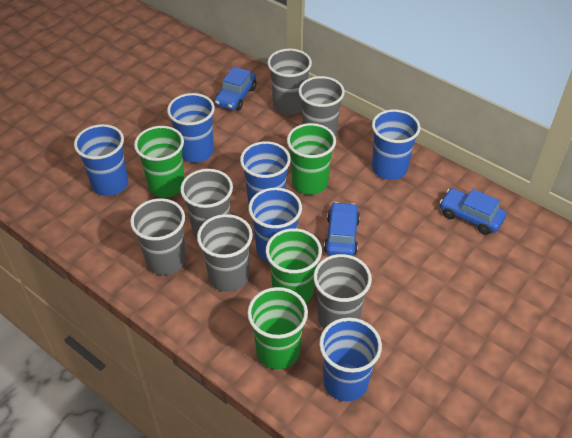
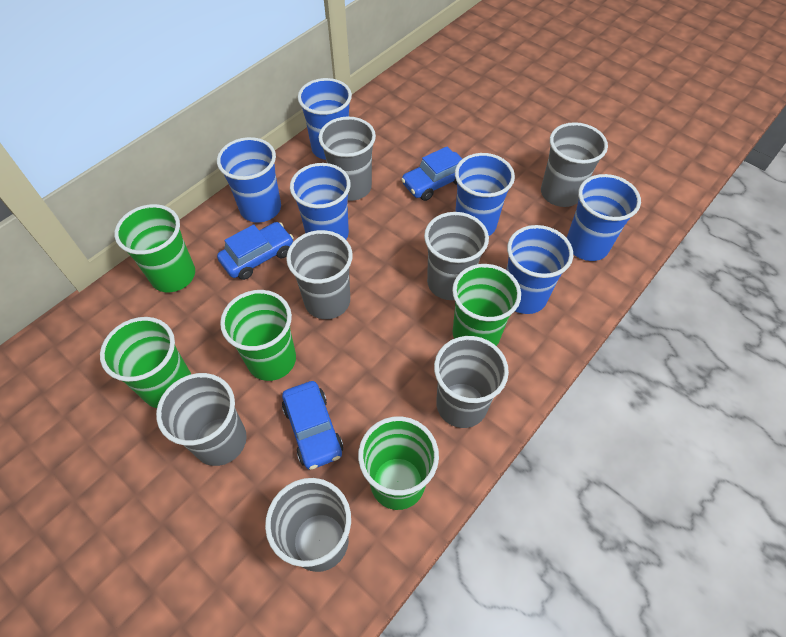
green cup: [134,126,185,197] [247,287,308,369] [266,228,322,303] [287,123,336,195] = 4 -> [100,317,191,408] [114,204,195,292] [220,290,296,381] [358,416,439,510] [452,264,521,346] = 5
grey cup: [130,198,186,275] [180,169,233,239] [197,214,253,292] [267,49,312,115] [298,76,345,137] [313,254,372,329] = 6 -> [156,373,247,466] [265,478,351,572] [286,230,353,319] [319,116,376,201] [424,212,489,300] [434,336,509,428] [541,122,608,207] = 7

